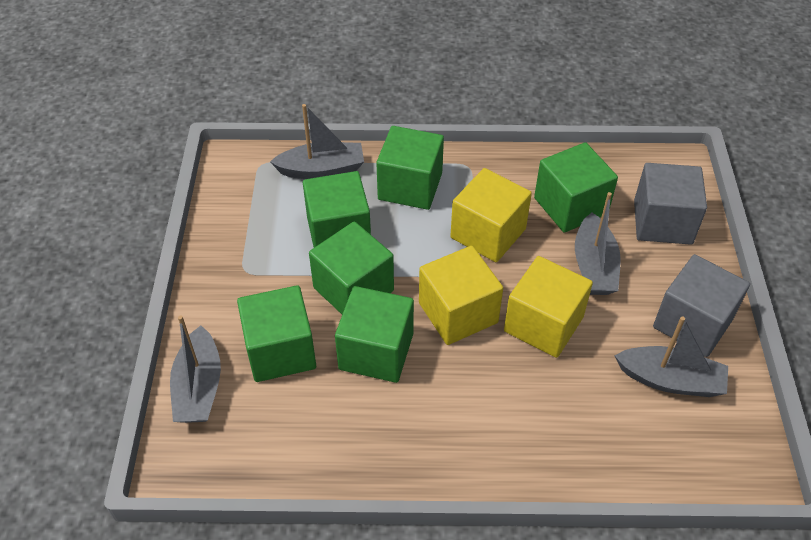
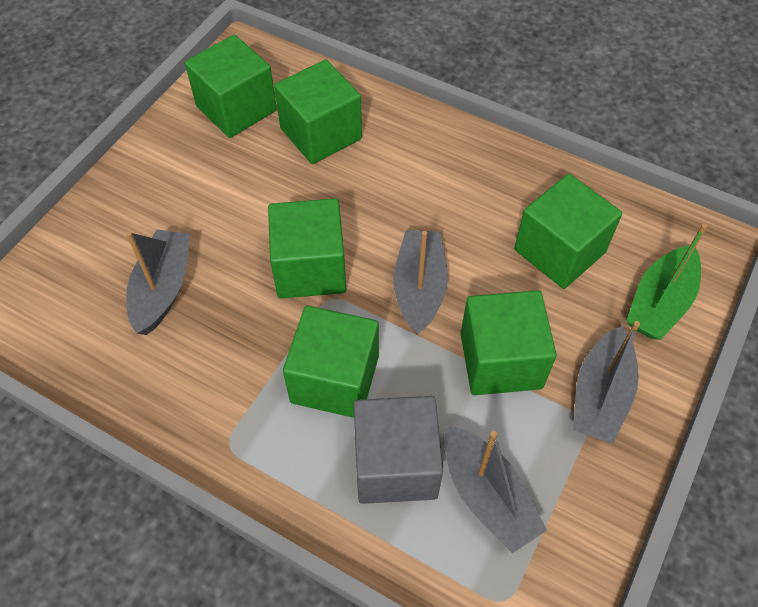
green boat: none = 0 -> [626,224,707,340] = 1
grey cube: [634,163,707,245] [653,254,750,357] = 2 -> [354,396,443,504] = 1
yellow cube: [419,246,503,345] [450,168,532,262] [504,256,593,358] = 3 -> none = 0

